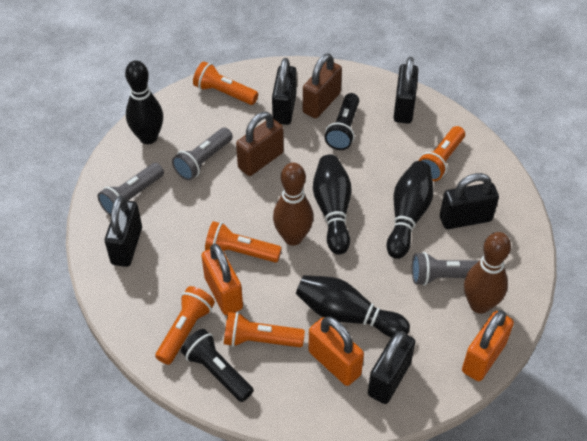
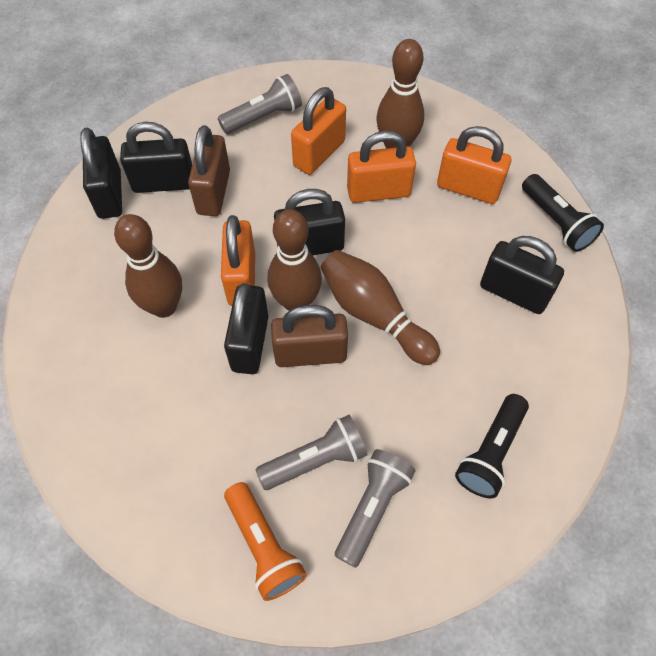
black bowling pin: [125,61,163,144] [296,275,410,337] [313,155,351,255] [387,161,434,259] = 4 -> none = 0
brown bowling pin: [273,163,313,245] [464,232,511,314] = 2 -> [114,214,182,318] [268,209,322,311] [321,250,440,365] [376,39,424,148] = 4
orange flashlight: [155,286,215,365] [193,61,258,105] [205,221,282,263] [224,312,305,347] [418,126,465,181] = 5 -> [224,482,307,601] = 1
orange padlock: [201,244,243,315] [308,317,364,386] [462,310,514,381] = 3 -> [221,215,255,306] [291,87,346,175] [347,131,416,203] [437,126,511,204] = 4

